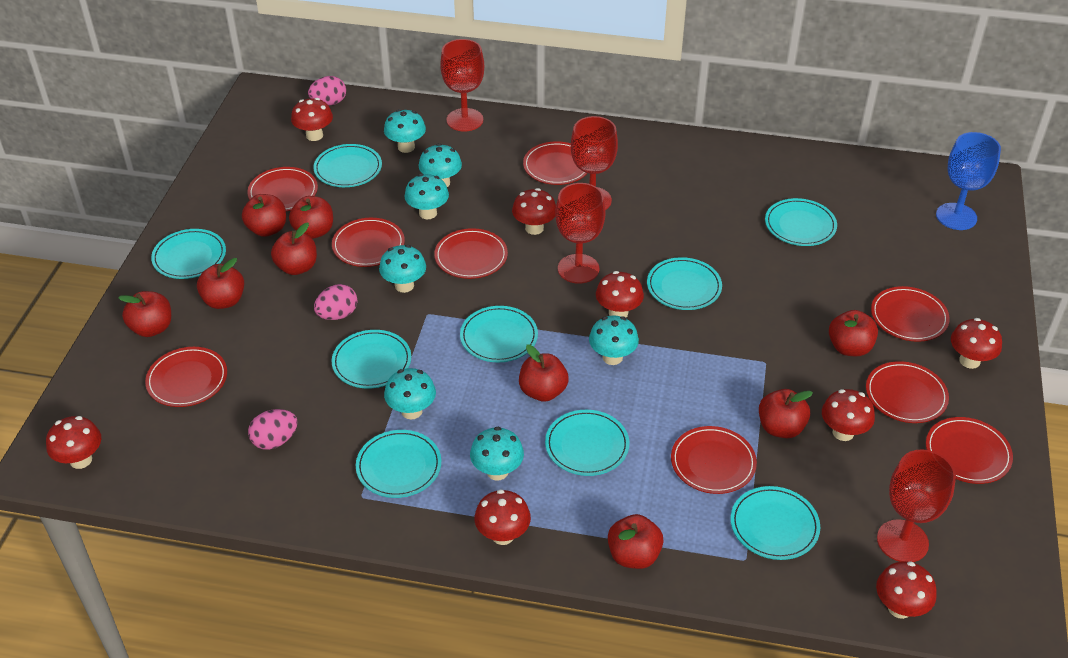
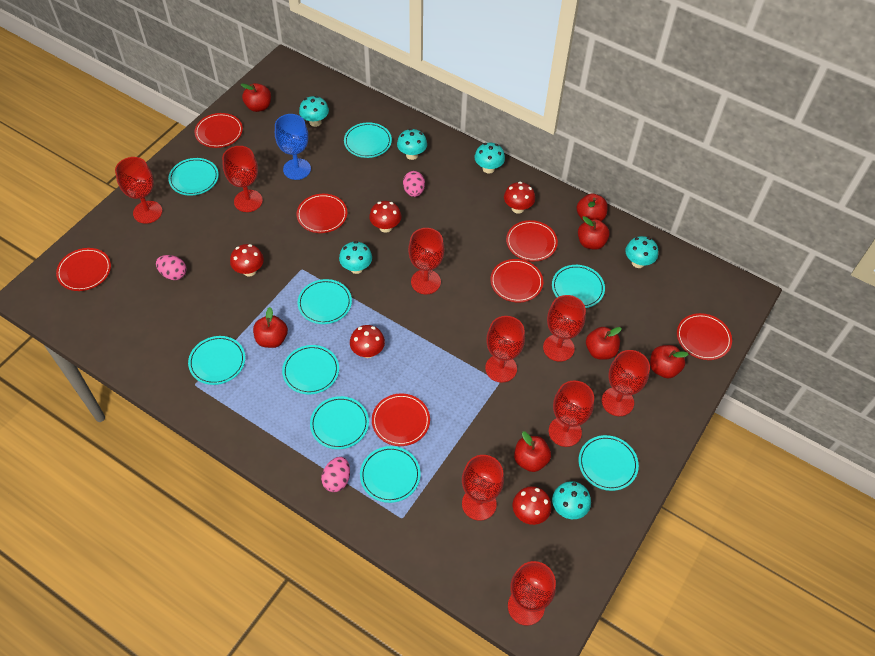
red apple: [118,291,171,337] [197,258,244,309] [242,194,286,237] [271,223,317,275] [289,196,333,239] [519,344,569,402] [608,514,664,569] [759,389,813,438] [829,310,878,356] = 9 -> [241,83,271,112] [253,307,288,348] [514,432,551,472] [576,193,608,222] [578,216,610,250] [586,327,622,360] [650,345,689,378] = 7
red goblet: [440,39,484,132] [555,183,605,284] [571,116,618,210] [877,449,956,562] = 4 -> [115,157,162,224] [222,146,263,212] [408,228,445,294] [462,455,504,521] [485,316,525,382] [508,561,556,626] [543,295,586,362] [549,380,594,447] [602,350,650,416] = 9
red mushroom: [46,416,101,469] [291,98,333,141] [474,489,531,545] [512,188,556,235] [596,271,644,317] [822,389,875,441] [876,561,937,619] [951,318,1002,369] = 8 -> [230,244,264,276] [350,325,385,358] [369,201,401,233] [504,182,535,214] [513,486,551,525] = 5
red plate: [145,347,227,407] [247,167,318,211] [332,218,405,267] [434,228,508,279] [523,141,587,185] [671,426,757,494] [866,361,949,423] [871,286,950,342] [926,417,1013,484] = 9 -> [56,248,111,291] [194,113,243,148] [297,194,347,233] [372,394,430,446] [490,259,543,303] [506,220,558,261] [677,313,732,360] = 7
turquoise mushroom: [379,245,426,293] [384,109,426,153] [384,368,436,419] [404,174,449,219] [419,143,462,187] [470,427,524,480] [589,315,639,365] = 7 -> [299,96,329,127] [339,241,372,274] [397,128,427,160] [475,143,505,174] [552,481,591,519] [626,236,658,268] = 6

